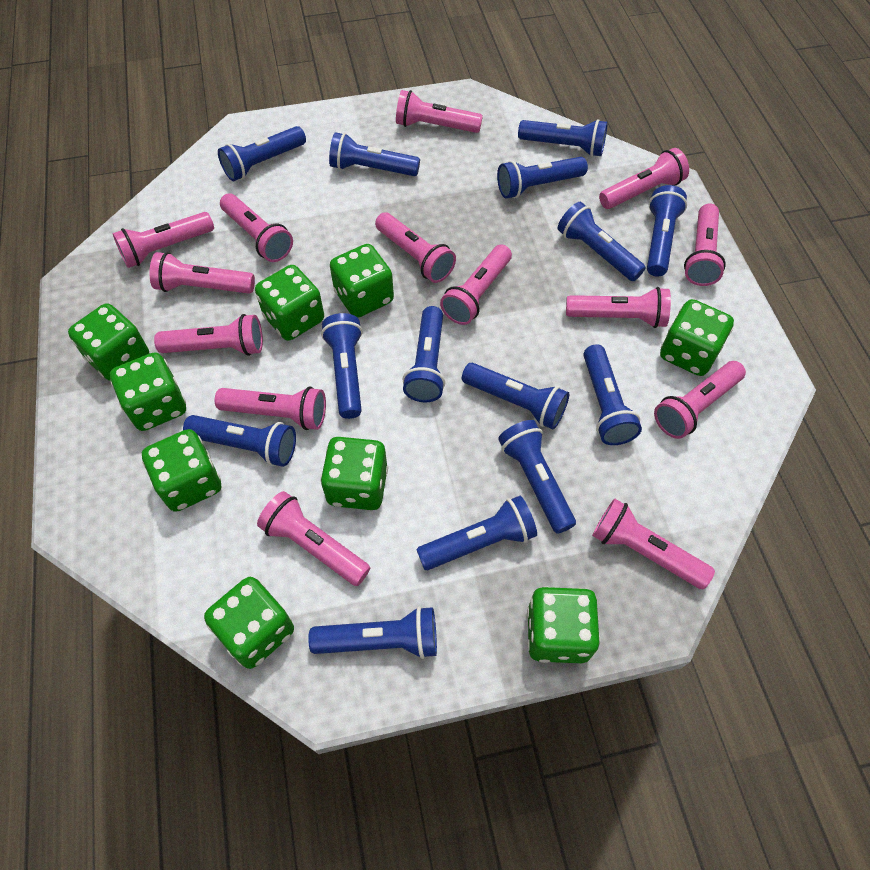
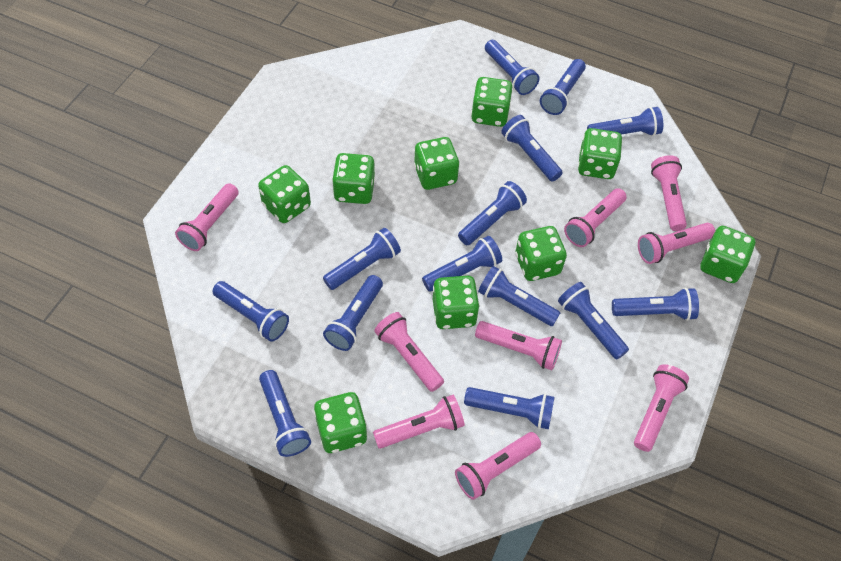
pink flashlight: [112,212,214,268] [150,252,255,294] [154,314,263,356] [214,387,326,430] [220,194,293,262] [257,491,370,586] [375,212,456,283] [396,90,483,133] [440,244,512,325] [566,287,671,328] [592,499,715,589] [599,148,689,209] [654,361,746,439] [684,203,726,286] = 14 -> [175,183,239,251] [373,395,465,448] [374,312,444,392] [455,432,541,500] [475,321,562,370] [564,188,627,247] [634,364,689,452] [638,223,715,264] [651,155,687,231] = 9

